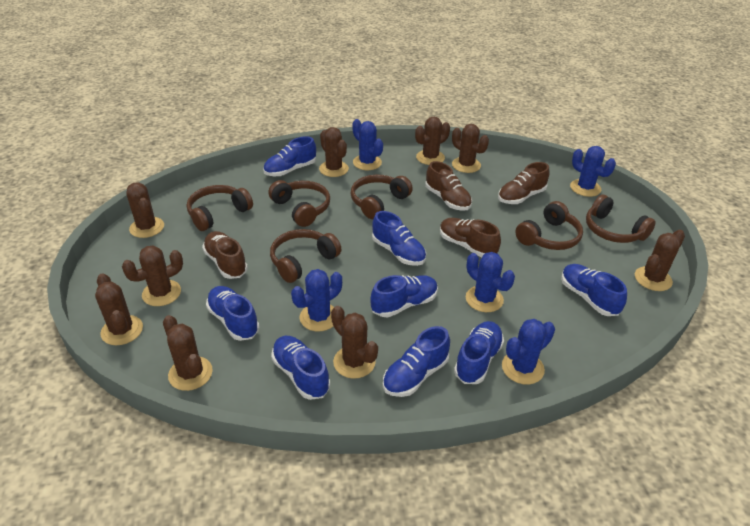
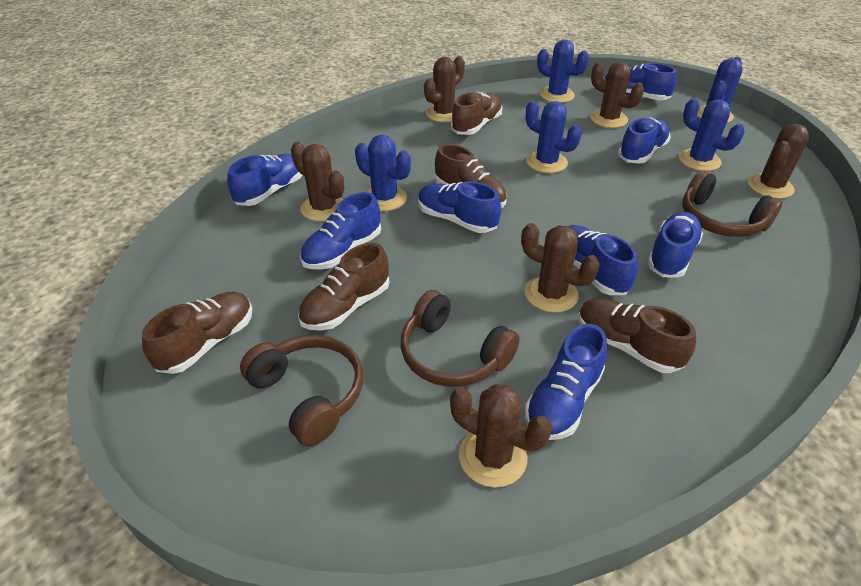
brown cactus: [95,273,143,345] [122,245,183,306] [126,182,164,238] [163,315,213,391] [319,127,349,177] [331,306,378,379] [415,117,450,165] [452,124,489,173] [635,230,685,291] = 9 -> [291,142,344,222] [424,56,465,122] [450,384,552,487] [521,223,600,313] [590,62,644,128] [748,124,809,199] = 6
brown headphones: [187,185,253,231] [268,180,330,227] [270,229,341,283] [351,175,413,219] [515,201,583,250] [586,195,656,243] = 6 -> [240,335,363,446] [401,290,520,387] [682,171,782,237] = 3
brown shoe: [202,231,248,279] [425,161,472,211] [440,218,501,257] [498,162,550,204] = 4 -> [142,292,252,374] [298,243,389,331] [435,144,507,208] [451,92,502,135] [578,298,696,373] = 5

